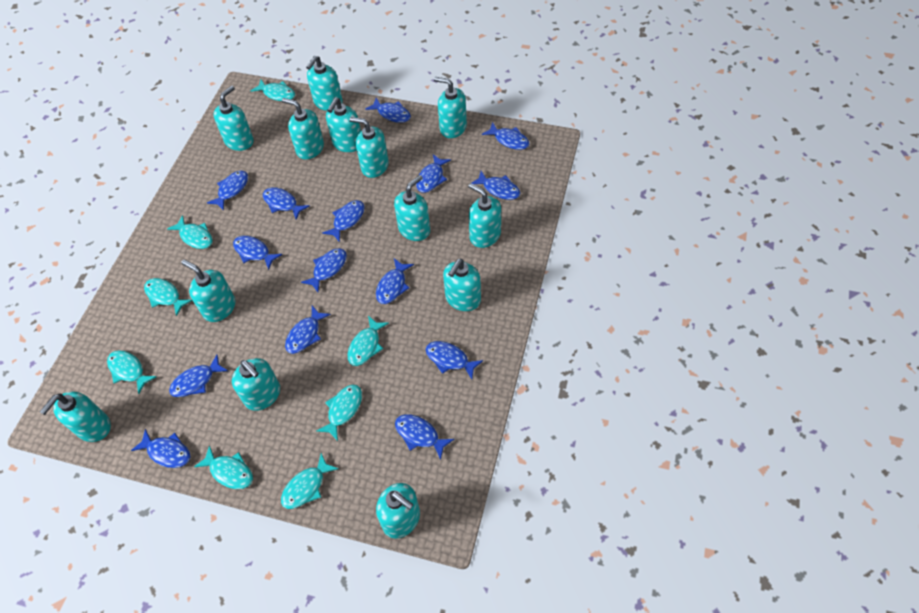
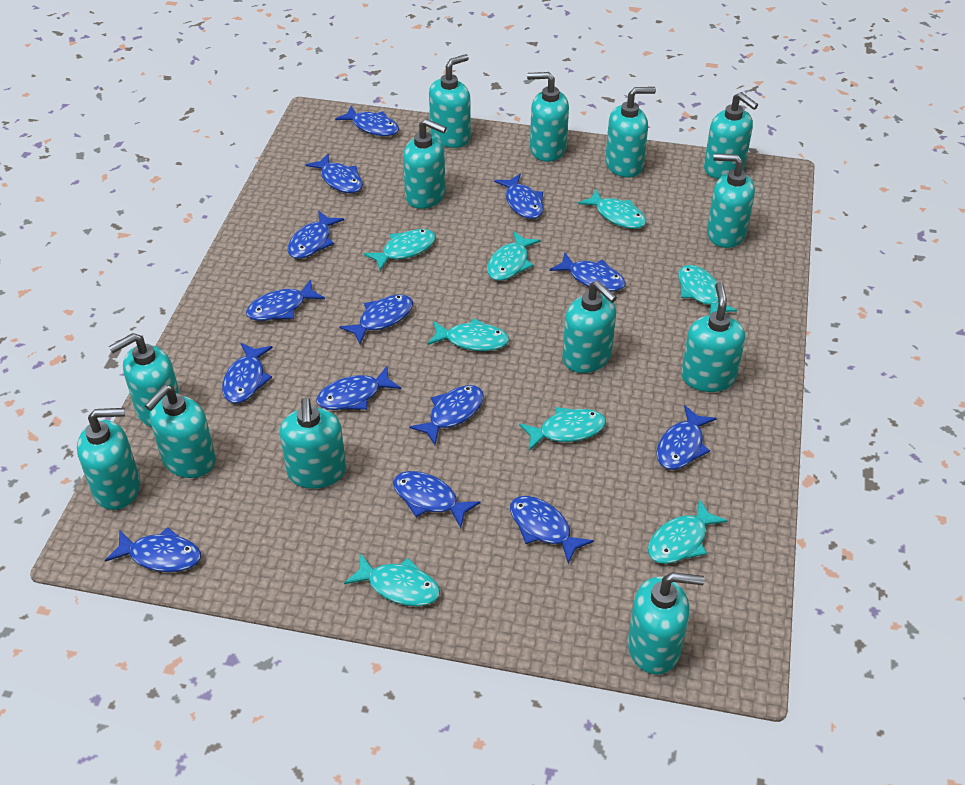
blue fish: [131,429,190,468] [169,354,228,397] [207,171,248,211] [233,236,283,270] [263,187,310,219] [285,306,331,354] [301,248,347,292] [322,200,365,242] [365,98,411,123] [376,258,414,304] [395,414,454,460] [416,154,451,193] [426,341,483,379] [472,171,520,200] [482,122,529,150] = 15 -> [105,527,201,572] [222,343,273,403] [246,279,325,321] [288,211,344,259] [305,154,363,193] [316,366,401,410] [335,106,399,136] [340,294,413,344] [393,471,480,528] [410,385,484,445] [494,174,544,219] [510,496,594,564] [550,253,626,292] [656,405,717,470] = 14

